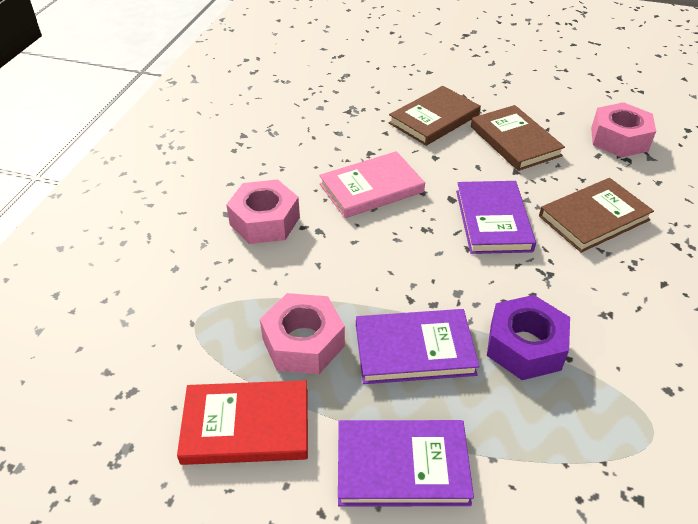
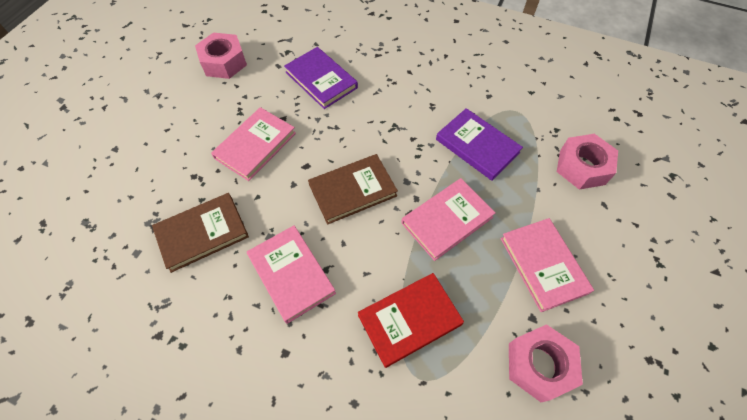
brown book: [389,86,481,146] [471,105,565,171] [539,178,654,253] = 3 -> [152,193,249,273] [308,154,398,225] = 2
pink book: [319,151,425,218] = 1 -> [211,107,296,181] [247,225,336,324] [401,178,496,261] [500,218,594,312] = 4
purple book: [338,420,474,506] [356,309,479,384] [456,181,536,254] = 3 -> [284,47,358,109] [436,108,523,181] = 2
purple nut: [487,295,570,380] = 1 -> none = 0

